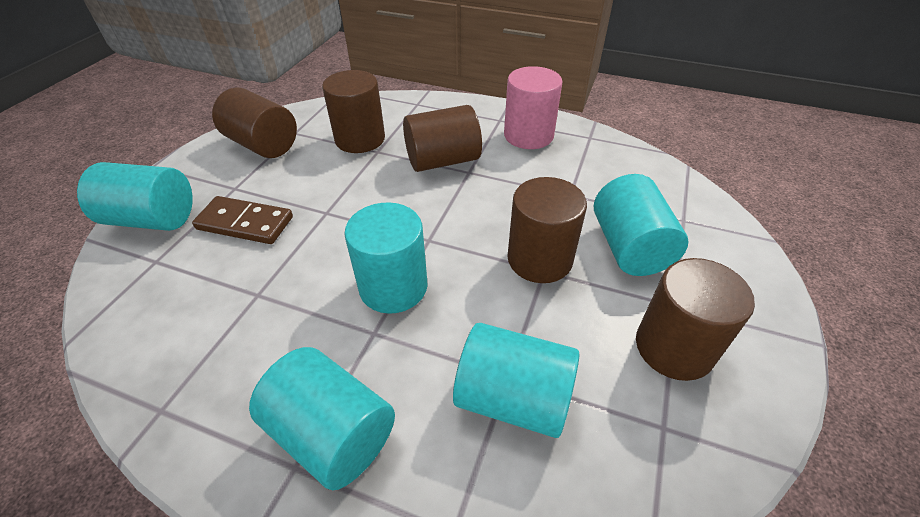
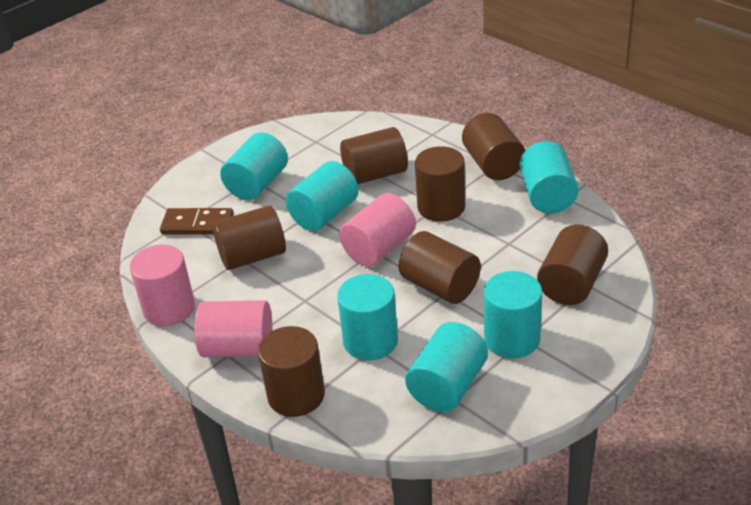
brown cylinder: [212,88,297,158] [322,70,385,153] [403,105,482,172] [507,177,587,283] [636,258,755,381] = 5 -> [212,205,286,270] [258,326,325,417] [340,127,408,184] [399,231,481,304] [415,146,465,222] [462,113,525,180] [537,224,608,305] = 7
pink cylinder: [504,66,563,149] = 1 -> [130,244,195,326] [194,300,273,357] [339,193,416,267] = 3
turquoise cylinder: [77,162,193,231] [249,347,395,490] [344,202,427,314] [453,323,579,438] [594,174,688,276] = 5 -> [220,132,288,200] [286,161,359,231] [337,274,398,361] [405,322,488,412] [484,271,542,358] [520,141,578,214] = 6

